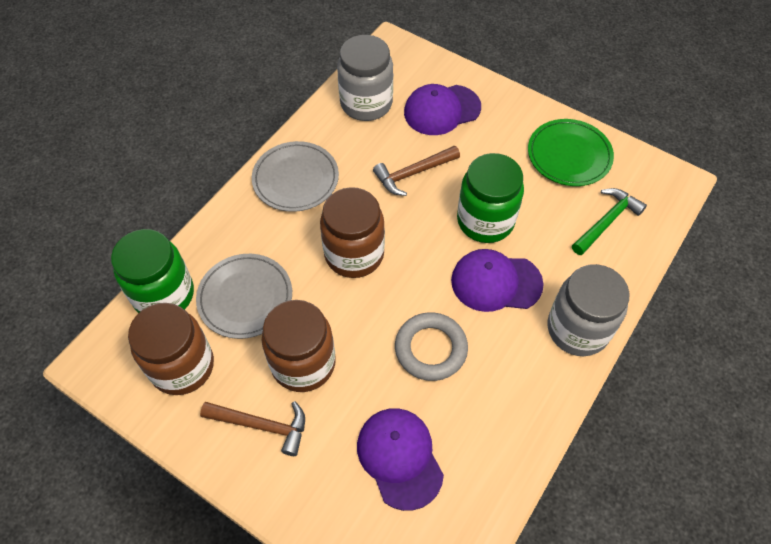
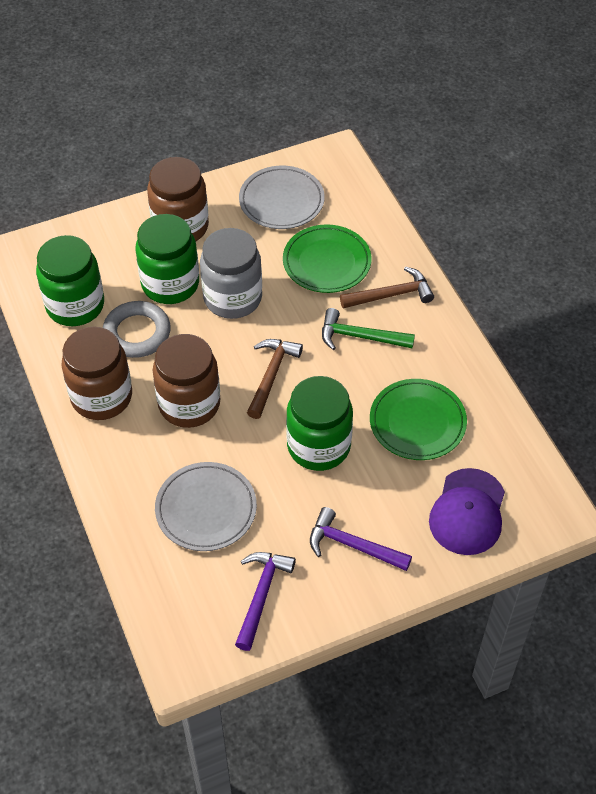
green jar: [111,229,194,313] [457,153,524,243] = 2 -> [36,235,104,326] [136,214,199,304] [286,376,353,471] = 3
green plate: [528,119,614,186] = 1 -> [283,224,372,293] [370,379,467,460] = 2
grey jar: [337,35,393,121] [548,264,630,356] = 2 -> [200,228,262,319] = 1
purple cap: [357,408,444,511] [404,84,481,135] [451,249,543,312] = 3 -> [429,468,505,555] = 1
purple hammer: none = 0 -> [235,552,296,651] [310,507,412,571] = 2

